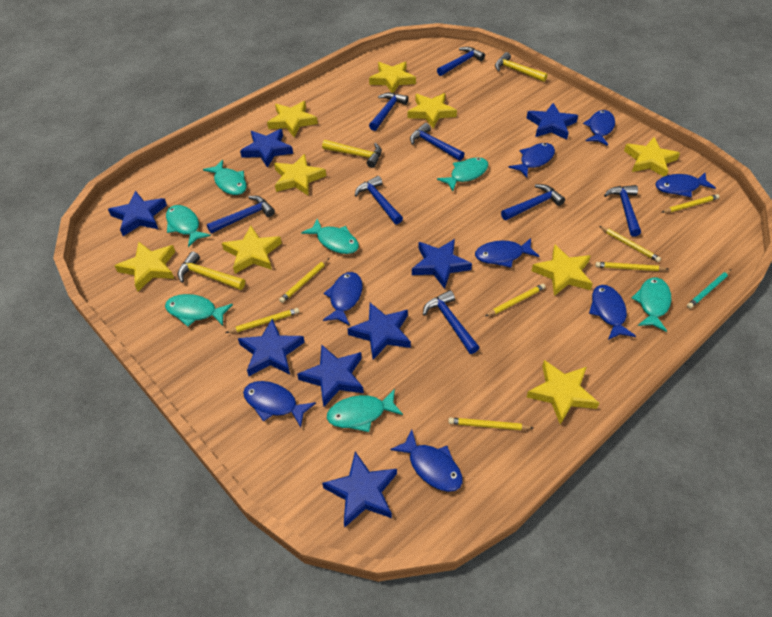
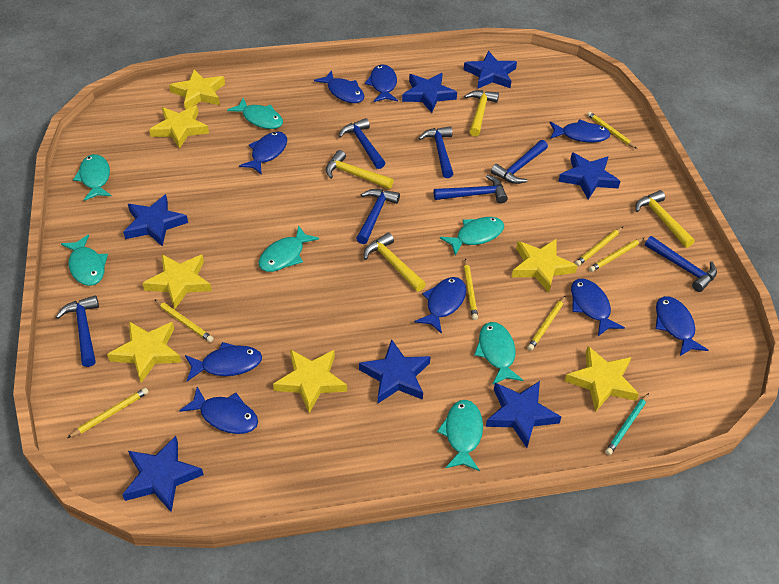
blue fish: [243,381,316,427] [323,272,363,326] [390,429,463,492] [475,238,539,268] [508,143,555,177] [583,110,615,146] [589,285,636,340] [656,173,716,197] = 8 -> [179,387,258,434] [185,342,262,381] [239,132,287,175] [314,70,364,103] [365,64,398,102] [415,277,466,334] [550,119,610,143] [571,278,625,336] [656,296,708,356] = 9
blue hammer: [207,196,275,234] [355,176,403,224] [369,93,408,131] [410,123,464,161] [423,290,480,354] [437,47,485,76] [501,184,565,220] [604,185,641,237] = 8 -> [56,295,99,367] [339,118,385,169] [356,189,400,244] [418,126,453,178] [434,175,508,203] [491,140,548,184] [645,236,717,292] = 7
blue star: [108,191,167,236] [238,319,305,376] [240,129,293,168] [297,345,364,407] [322,452,397,528] [348,303,411,360] [412,239,472,289] [527,103,578,140] = 8 -> [122,436,204,512] [123,194,188,247] [359,339,431,403] [402,73,457,113] [464,51,517,89] [486,381,561,448] [558,152,620,200] = 7
yellow hammer: [177,251,245,290] [322,140,382,168] [495,52,547,82] = 3 -> [326,150,394,189] [364,232,426,292] [464,90,499,137] [635,190,695,248] = 4
yellow star: [114,242,175,292] [222,226,282,274] [267,101,318,137] [274,154,326,195] [369,62,416,93] [408,93,457,128] [527,360,599,425] [531,245,593,296] [624,137,680,177] = 9 -> [107,321,181,383] [142,254,212,309] [149,105,209,149] [169,70,225,110] [273,349,347,413] [512,239,577,293] [565,346,639,412] = 7

